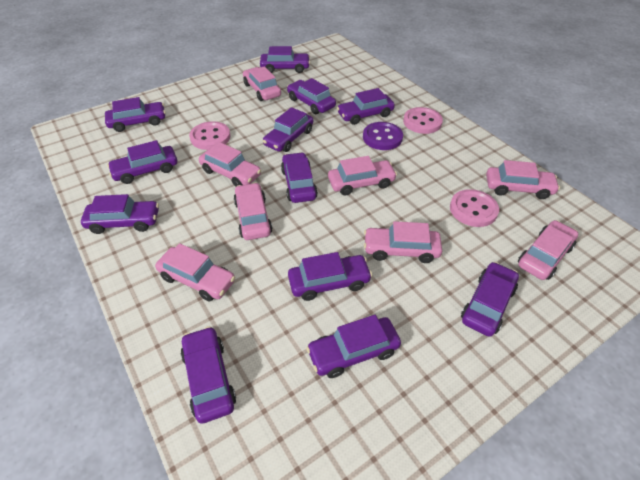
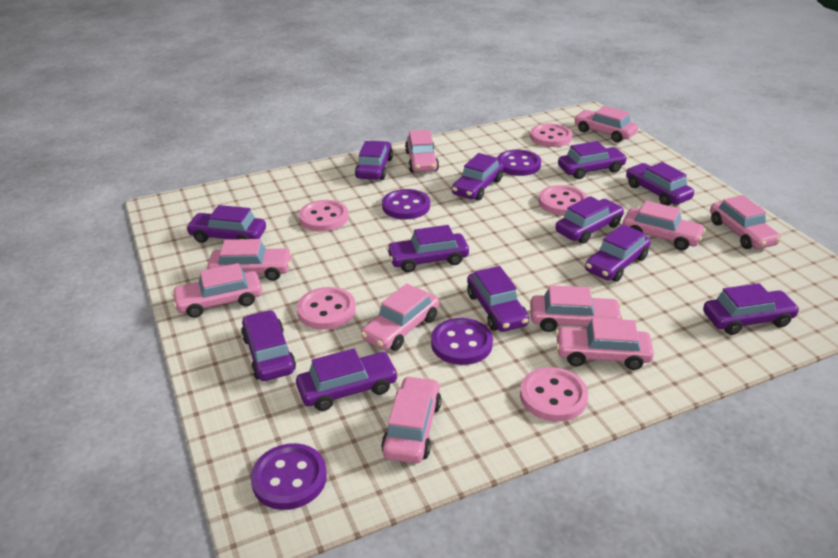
pink button: [189,121,231,150] [403,107,443,134] [450,189,499,227] = 3 -> [297,287,356,330] [299,200,349,231] [520,367,588,422] [530,123,573,147] [539,185,587,215] = 5
pink car: [155,243,235,301] [199,142,261,187] [234,182,273,240] [243,66,281,101] [328,156,397,196] [364,221,442,263] [486,160,560,199] [518,220,579,280] = 8 -> [171,263,262,318] [207,239,292,281] [361,284,439,351] [381,376,442,463] [405,130,439,172] [530,285,623,332] [555,318,654,370] [574,106,638,142] [622,201,706,250] [710,195,781,249] = 10
purple button: [363,122,403,150] = 1 -> [251,443,327,510] [382,189,430,219] [431,318,493,365] [497,150,541,176] = 4

